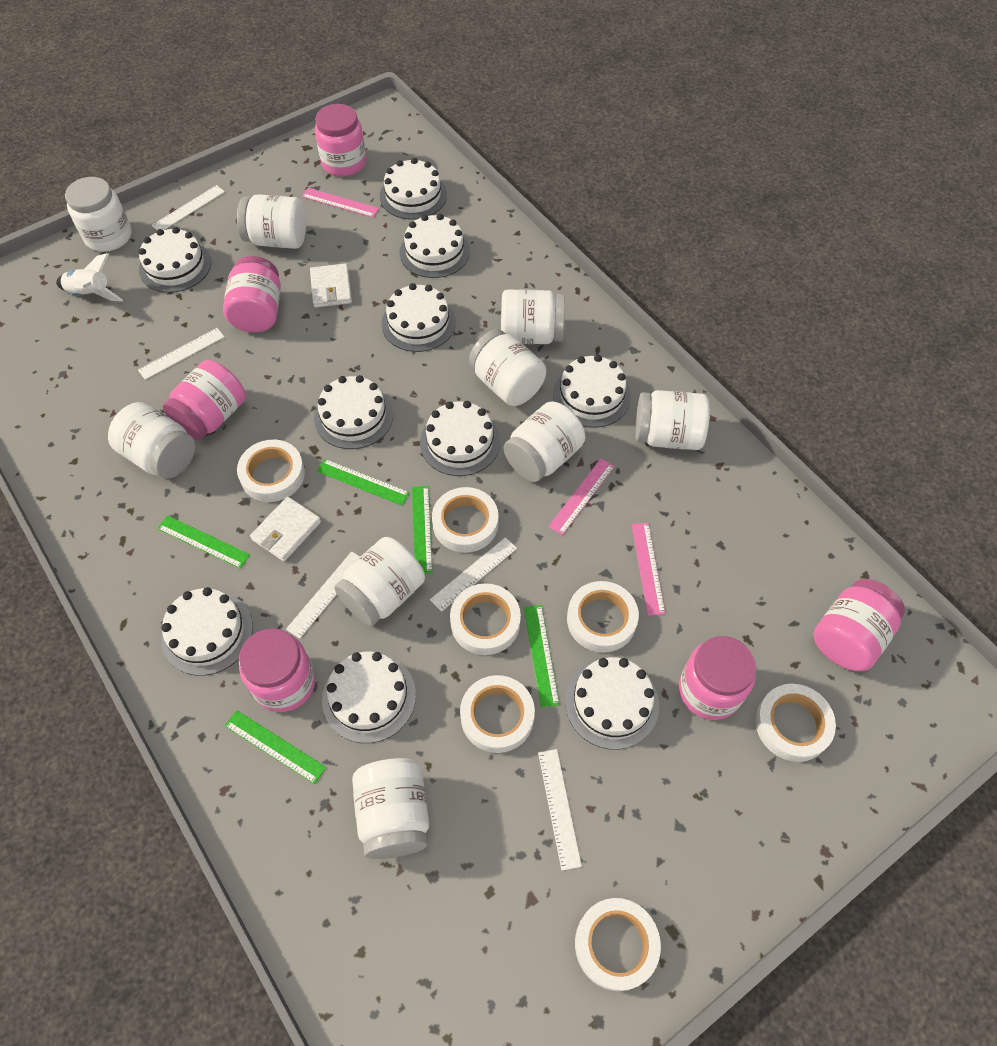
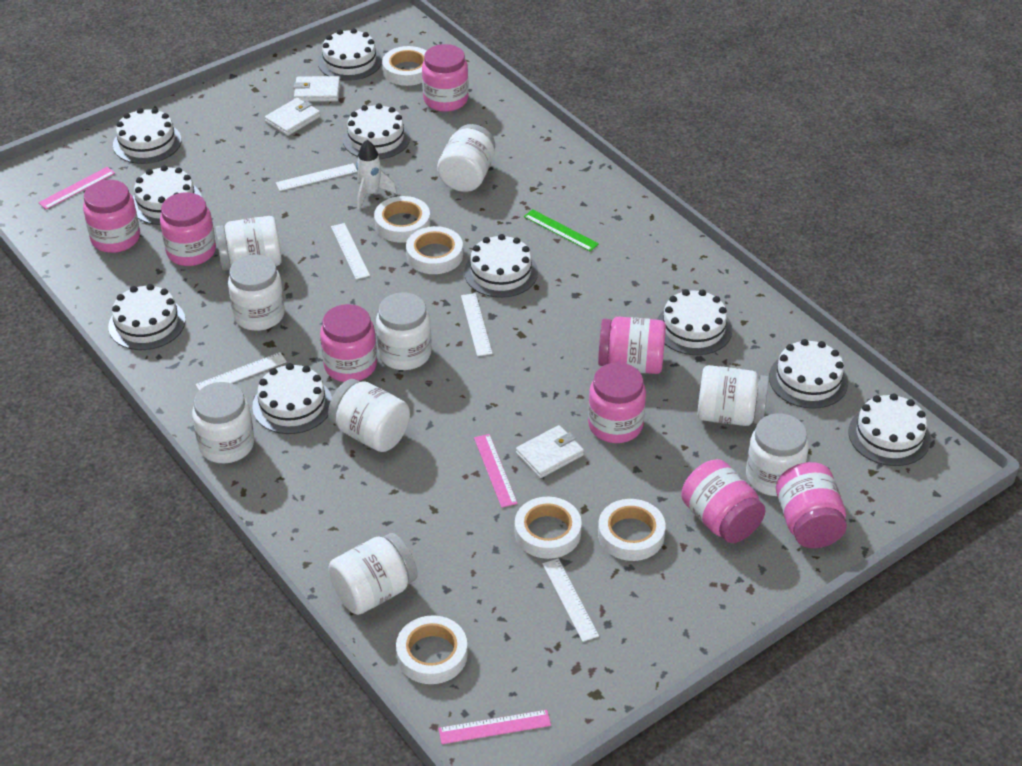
green ruler: [157,515,250,569] [225,710,326,784] [317,459,410,505] [412,486,432,574] [524,605,560,708] = 5 -> [524,209,599,251] = 1
pink jar: [163,360,246,440] [223,256,281,332] [239,628,316,712] [315,104,366,177] [679,636,756,720] [813,579,905,671] = 6 -> [83,180,140,253] [160,193,216,266] [320,304,377,382] [422,44,469,112] [588,363,646,443] [598,317,666,374] [681,459,766,543] [776,462,847,548] = 8
white tape: [237,440,305,502] [432,487,498,553] [450,583,521,655] [460,675,535,753] [567,581,639,653] [575,898,661,991] [755,684,836,762] = 7 -> [374,196,430,243] [382,46,426,86] [396,615,468,684] [406,226,463,274] [515,497,582,559] [598,499,666,561] = 6
white wallet: [250,497,321,561] [310,263,352,308] = 2 -> [265,98,321,136] [293,76,340,102] [516,425,584,478] = 3

